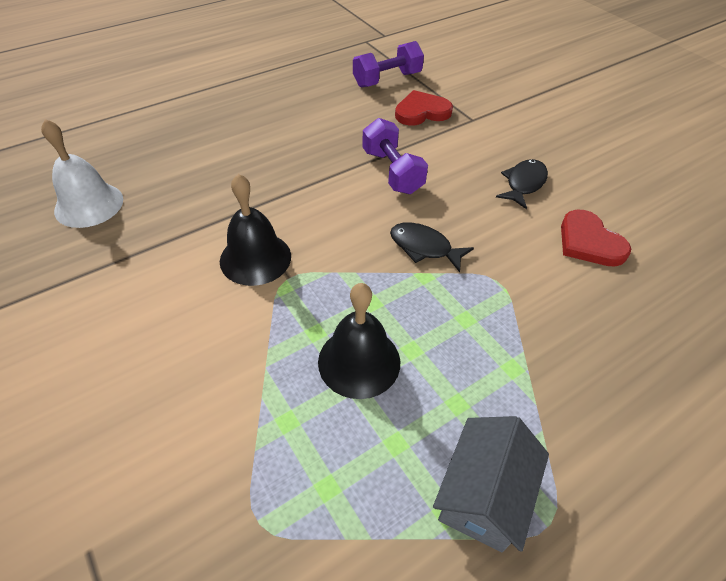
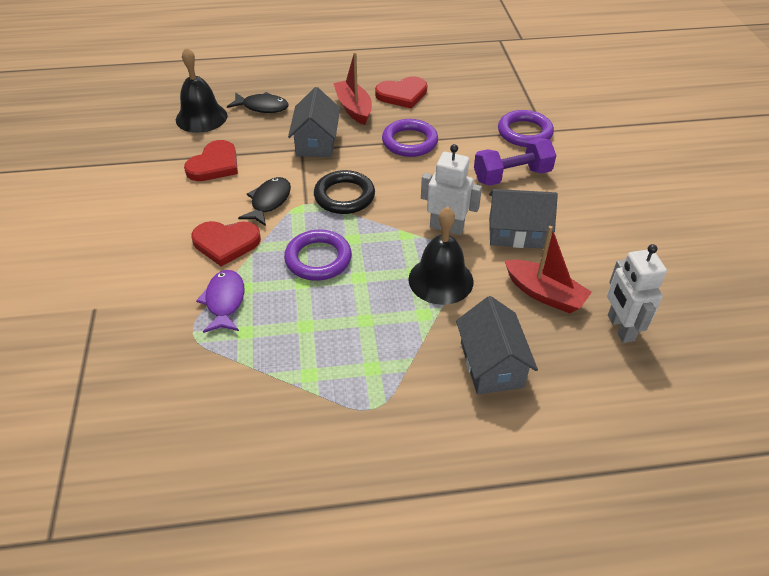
black ring: none = 0 -> [314,170,375,214] = 1
grey house: [433,416,549,552] = 1 -> [288,87,340,157] [456,296,538,394] [489,189,558,249] = 3
purple dumbbell: [353,41,424,87] [362,118,428,194] = 2 -> [474,138,556,186] = 1
purple fish: none = 0 -> [196,270,245,333] = 1
purple ring: none = 0 -> [284,230,352,281] [382,119,438,157] [498,110,554,147] = 3
red boat: none = 0 -> [333,52,372,125] [505,226,592,313] = 2
red heart: [395,90,453,126] [561,210,631,267] = 2 -> [184,140,238,181] [191,221,261,266] [375,76,427,109] = 3
white bell: [41,119,123,228] = 1 -> none = 0
white robot: none = 0 -> [421,144,482,235] [607,244,667,343] = 2

